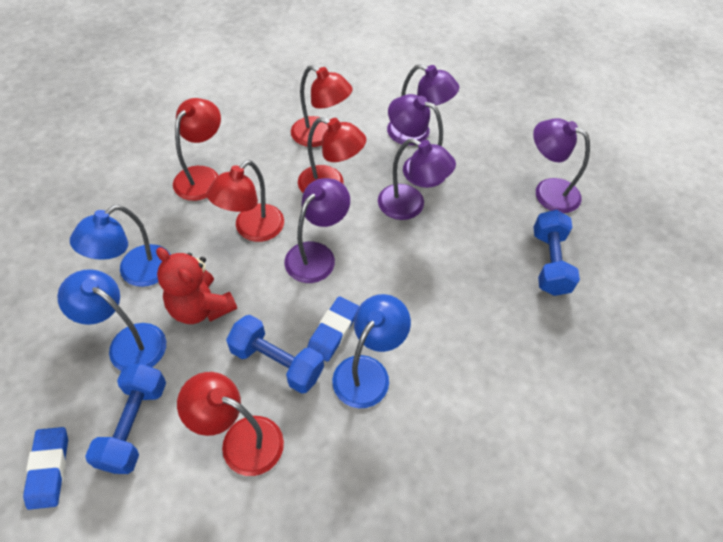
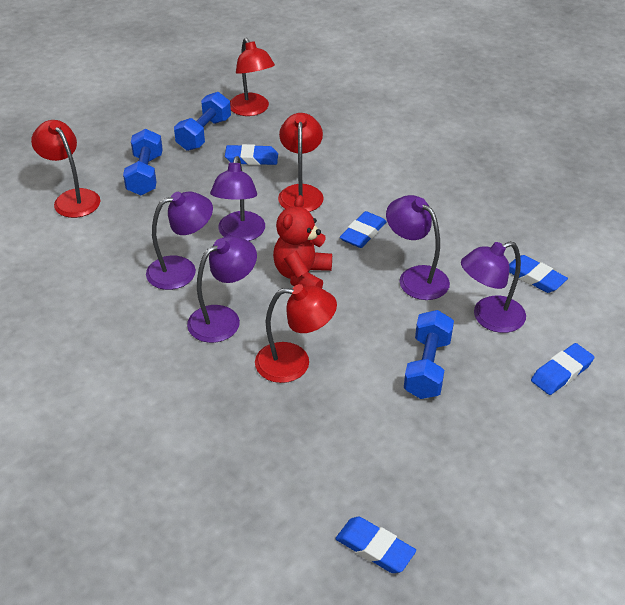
blue eraser: [23,427,68,510] [307,296,359,361] = 2 -> [225,144,278,165] [335,517,416,573] [340,211,387,248] [509,255,568,293] [531,343,595,395] = 5
blue lamp: [57,269,166,371] [70,205,171,287] [332,294,411,408] = 3 -> none = 0
red lamp: [173,98,221,201] [177,372,284,476] [207,160,284,242] [291,65,353,147] [298,117,366,193] = 5 -> [31,120,100,218] [230,38,275,116] [255,284,337,383] [278,113,324,212] = 4

